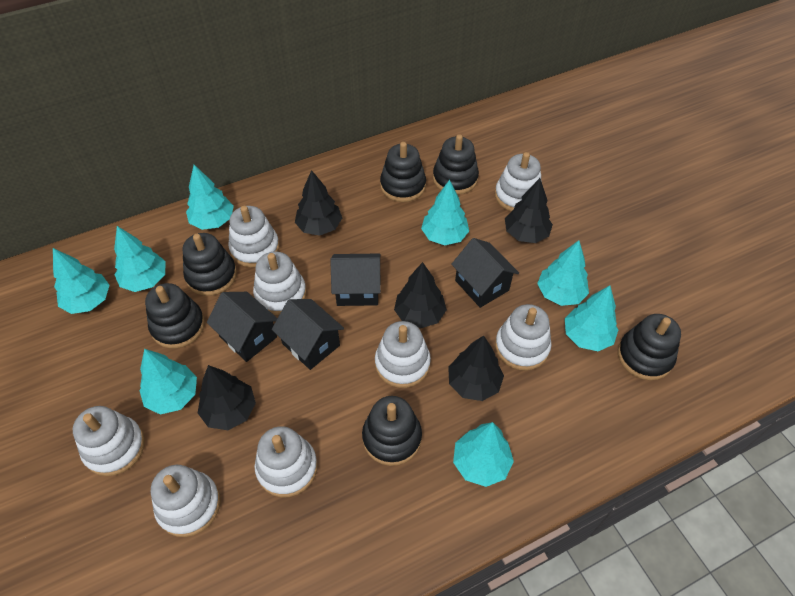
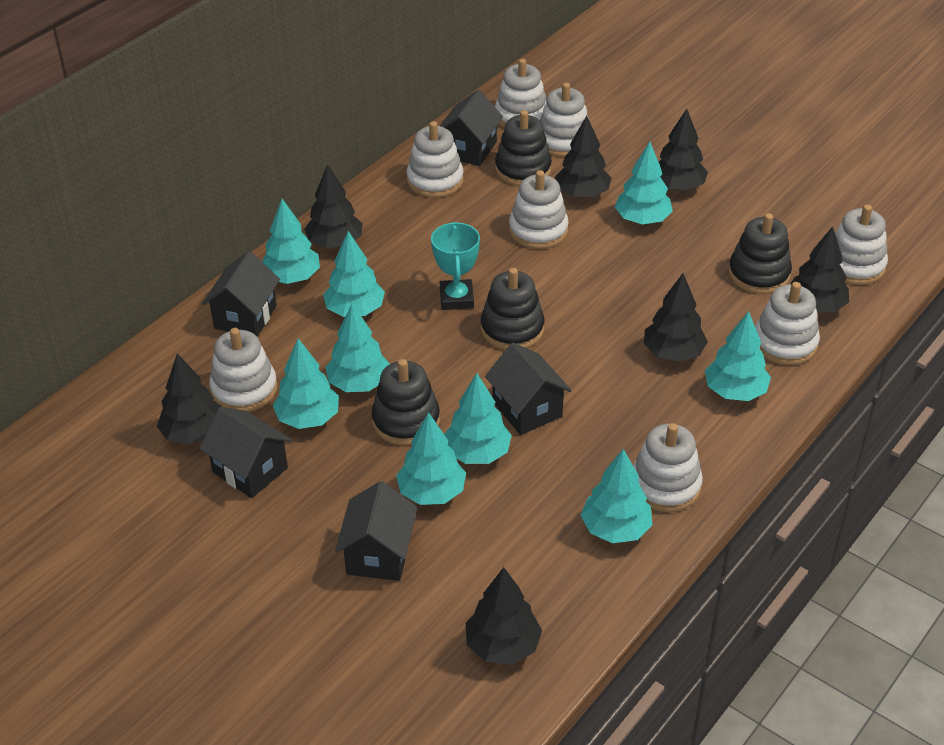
black house: [207,292,277,362] [272,299,344,370] [330,254,381,306] [451,238,519,308] = 4 -> [199,407,292,498] [202,251,280,337] [335,481,417,581] [440,90,503,166] [485,343,572,435] = 5
black stacking toy: [145,283,205,348] [183,233,237,296] [362,396,422,466] [380,142,426,202] [433,134,479,195] [618,314,681,380] = 6 -> [371,359,440,445] [481,268,544,350] [495,110,552,186] [728,213,792,294] = 4
black tree: [198,365,256,430] [295,170,342,236] [394,262,447,328] [448,335,504,401] [505,178,553,243] = 5 -> [157,353,222,445] [304,164,363,248] [466,567,542,665] [555,116,611,198] [644,273,708,362] [659,109,708,191] [790,226,849,312] = 7
turquoise tree: [53,248,109,314] [114,226,166,292] [139,349,197,415] [186,165,234,230] [421,180,469,245] [453,422,514,487] [537,240,589,306] [565,285,618,351] = 8 -> [262,199,320,284] [273,339,339,429] [323,231,385,317] [325,304,390,392] [396,412,466,505] [444,373,512,464] [581,449,652,543] [615,141,673,224] [705,311,771,401] = 9
turquoise trophy: none = 0 -> [431,222,480,310] = 1

